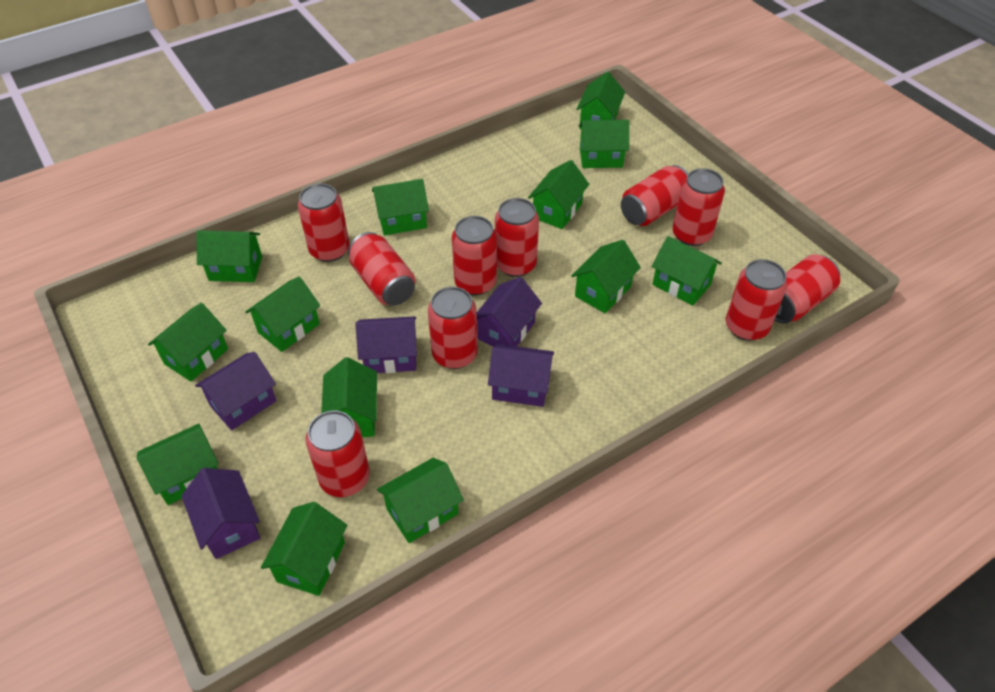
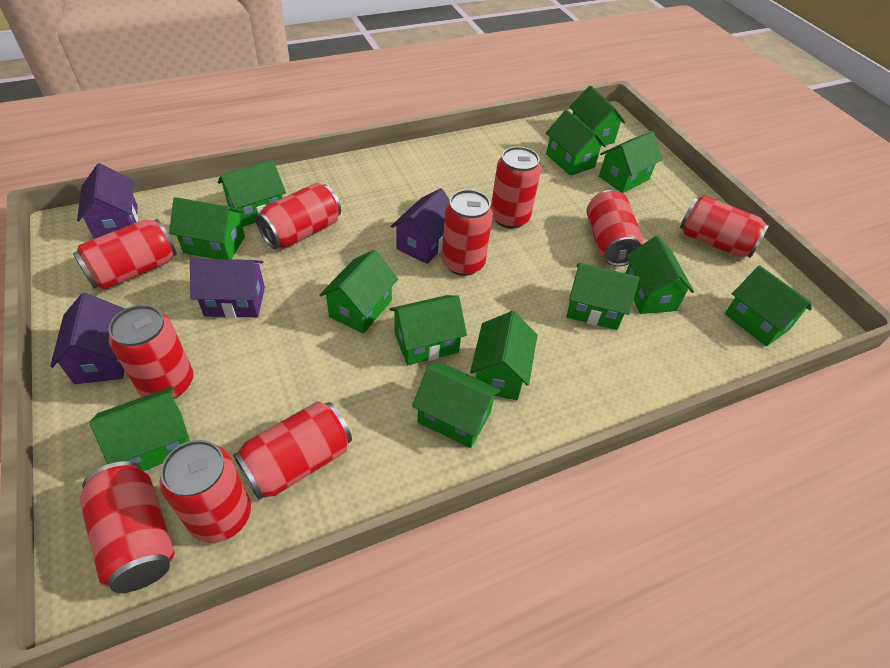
purple house: [181,468,260,559] [195,352,276,430] [355,316,417,373] [477,277,542,347] [488,344,554,407] = 5 -> [50,293,125,384] [77,163,138,239] [190,258,265,318] [390,188,450,264] = 4

